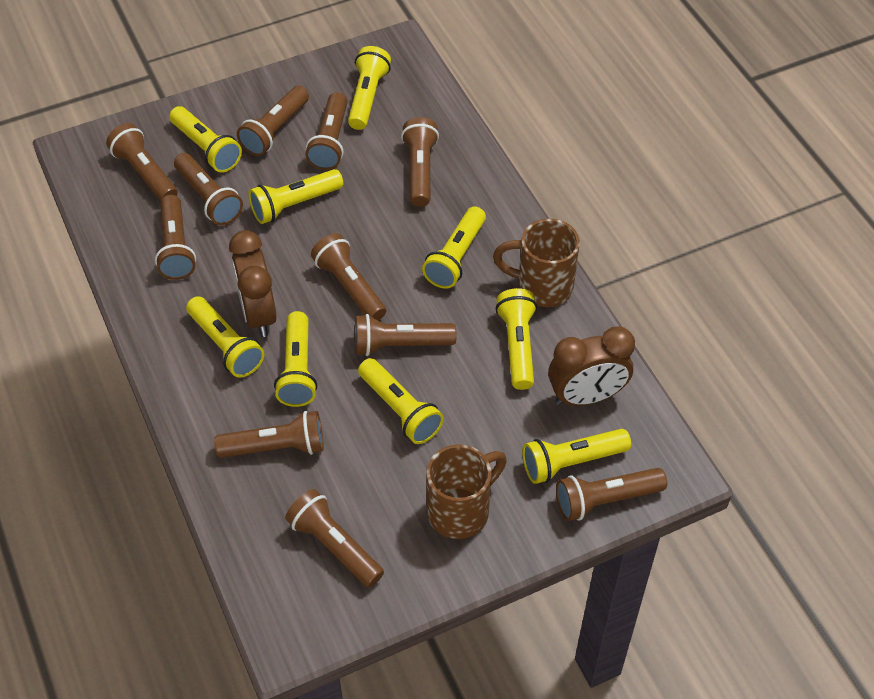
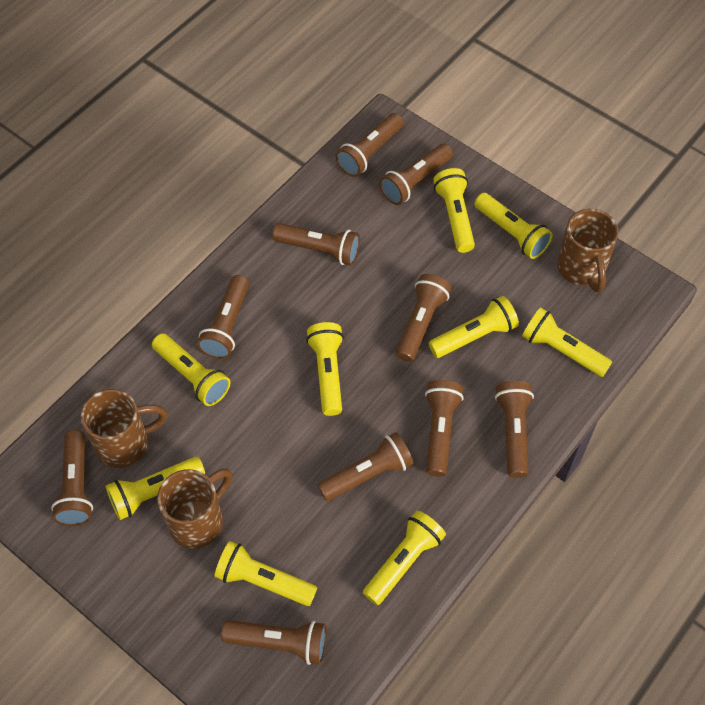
brown clock: [229,230,277,337] [548,326,635,406] = 2 -> none = 0
brown flashlight: [106,123,178,201] [155,195,196,280] [174,153,243,225] [214,411,324,458] [237,86,309,156] [285,489,384,588] [305,92,347,170] [311,233,386,320] [355,314,457,356] [401,117,439,207] [556,468,667,521] = 11 -> [51,430,93,526] [197,275,249,359] [221,620,327,665] [272,223,360,266] [318,432,414,501] [336,113,403,177] [380,144,453,205] [396,274,451,362] [425,380,464,477] [495,381,534,478] = 10
brown mug: [426,444,507,539] [493,219,580,307] = 2 -> [81,389,168,468] [157,468,233,549] [557,209,618,292] = 3

